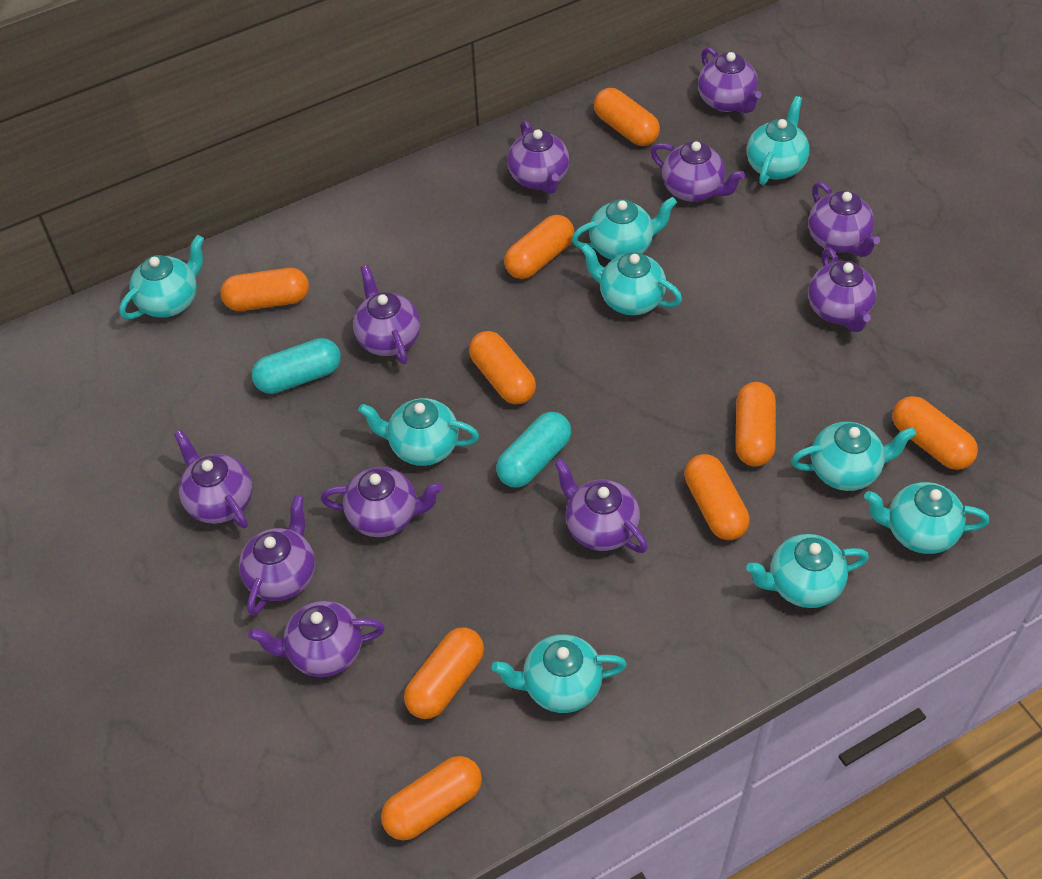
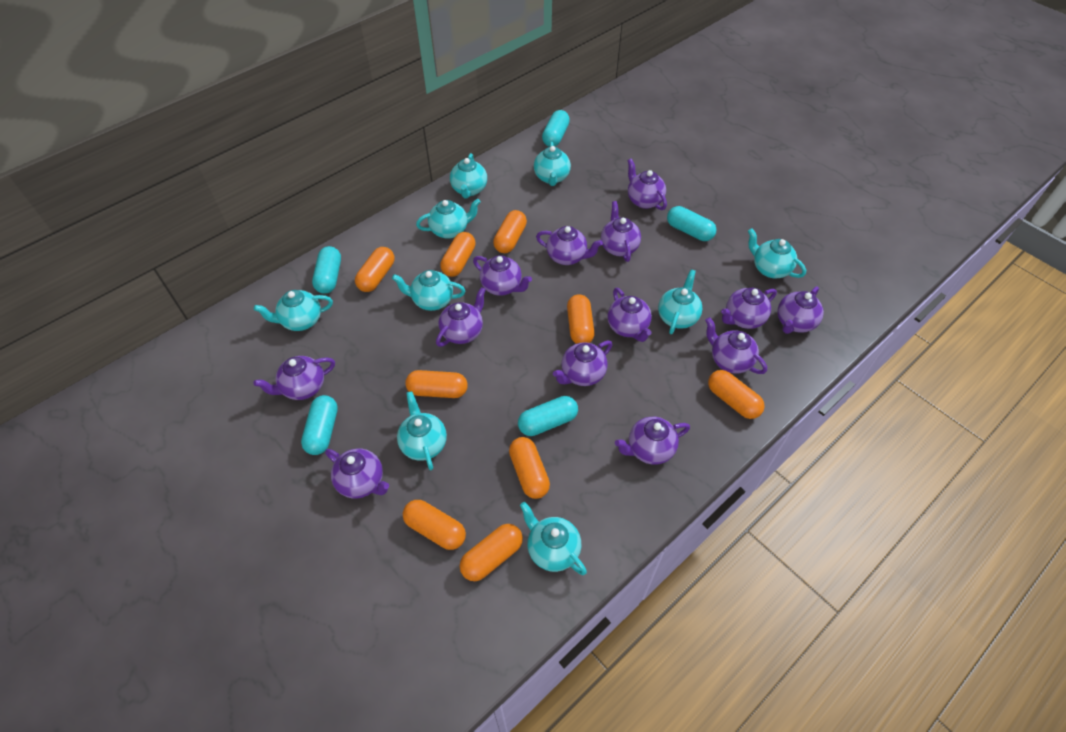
purple teapot: [174,430,253,529] [239,495,315,616] [248,601,385,677] [321,467,443,537] [353,265,420,364] [507,120,569,194] [554,458,648,553] [651,141,745,202] [698,47,761,113] [808,182,880,257] [808,248,877,332] = 11 -> [253,356,335,400] [325,449,389,499] [436,287,486,347] [473,255,532,296] [536,226,603,265] [553,340,612,386] [601,201,641,262] [607,288,652,342] [615,417,690,465] [627,158,667,210] [705,317,767,374] [721,288,777,329] [777,286,824,334] = 13
turquoise capsule: [252,338,341,394] [496,412,571,488] = 2 -> [301,395,338,455] [312,246,341,294] [518,396,578,436] [542,110,570,147] [667,206,716,241] = 5

